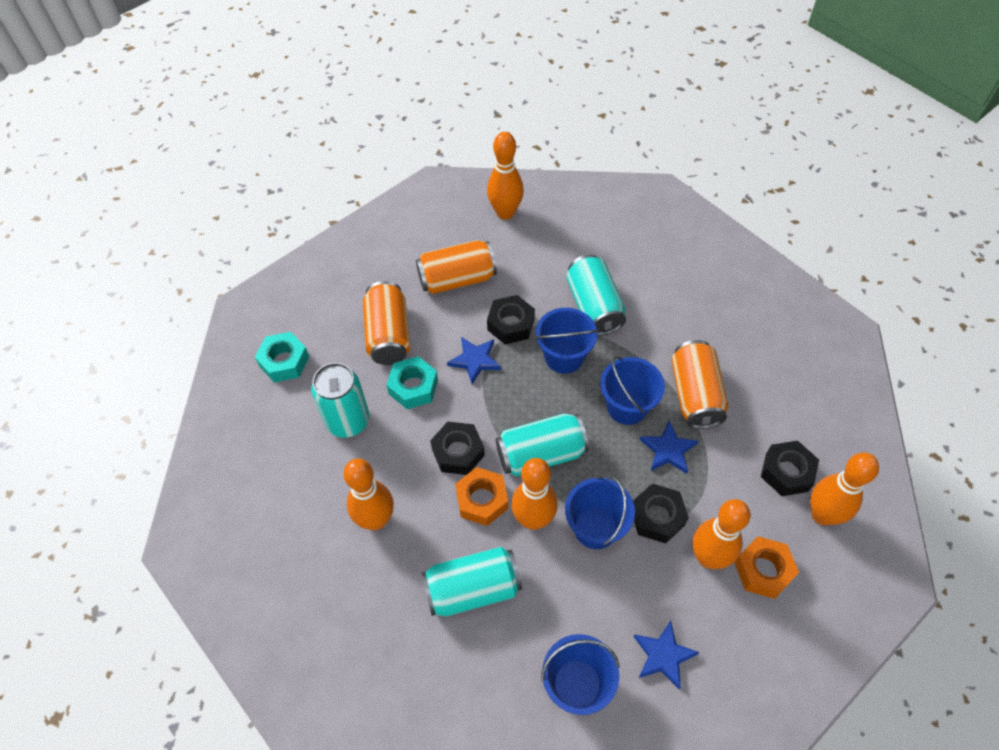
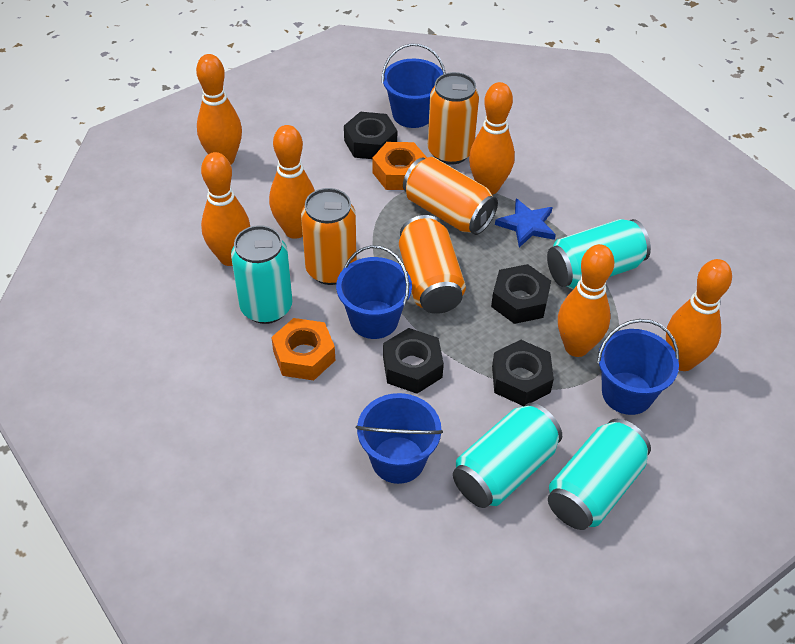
blue star: [447,337,501,384] [633,621,700,690] [640,421,698,474] = 3 -> [495,198,556,247] = 1
orange bowling pin: [343,459,394,530] [487,132,524,220] [511,458,558,530] [693,499,750,569] [810,453,879,525] = 5 -> [196,54,242,165] [201,152,250,266] [269,125,315,239] [469,82,515,195] [558,244,614,357] [666,259,732,371] = 6
orange can: [363,281,410,365] [416,240,497,294] [671,340,728,429] = 3 -> [301,188,357,285] [399,215,466,314] [403,157,498,235] [428,72,479,165] = 4
turquoise nut: [255,332,309,382] [387,356,438,409] = 2 -> none = 0

